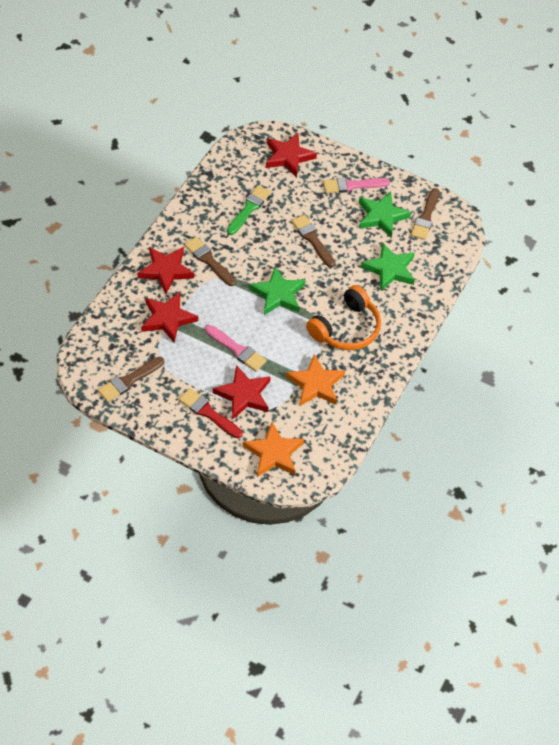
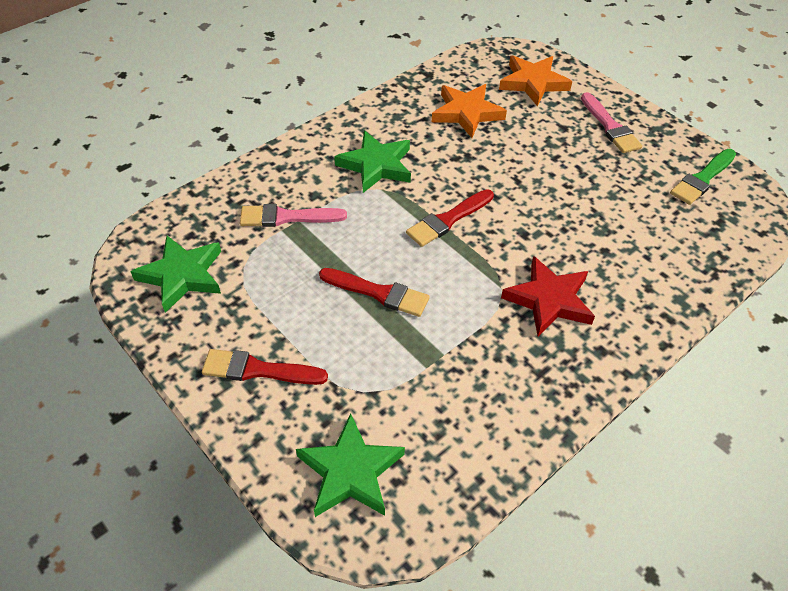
brown brush: [98,357,164,402] [184,237,236,286] [292,215,335,267] [411,188,440,240] = 4 -> none = 0
orange headphones: [306,285,381,350] = 1 -> none = 0
red brush: [179,388,242,438] = 1 -> [202,349,328,385] [319,268,430,317] [406,189,494,247] = 3
red star: [137,247,194,294] [141,292,198,343] [213,365,271,420] [266,133,317,177] = 4 -> [501,256,595,336] = 1

